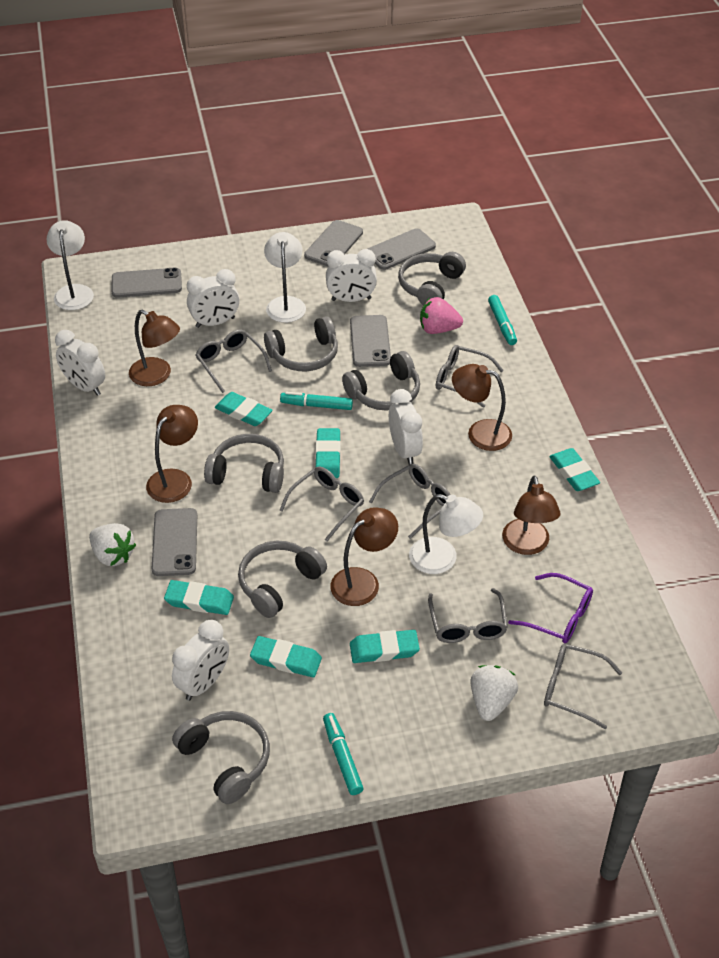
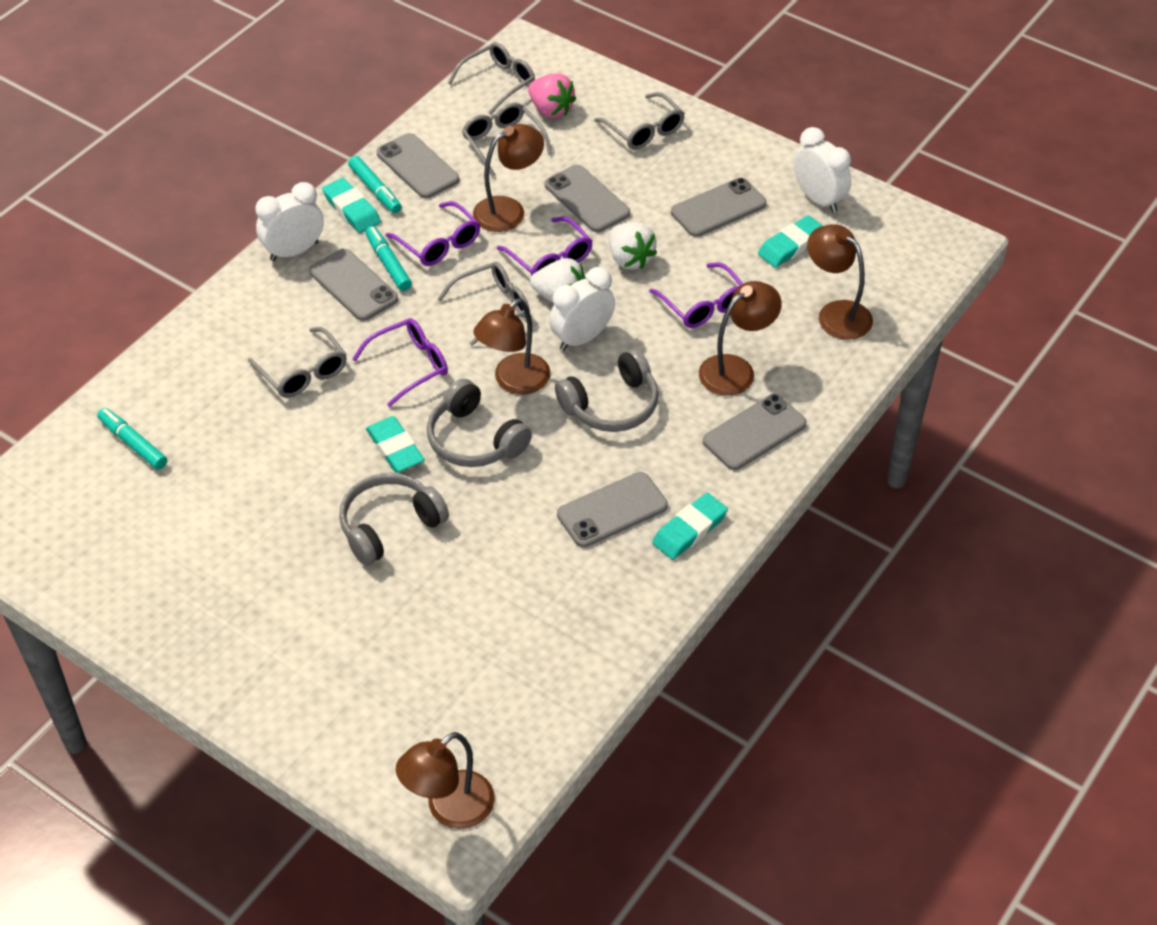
grey glasses: [196,329,272,393] [279,466,364,541] [369,464,451,539] [428,588,508,643] [436,345,504,408] [544,644,622,729] = 6 -> [248,327,347,398] [438,262,530,346] [448,42,535,115] [462,103,552,177] [594,92,685,150] = 5
grey headphones: [172,711,270,804] [204,434,284,493] [238,541,327,618] [264,316,338,371] [342,351,420,411] [398,252,466,306] = 6 -> [339,473,449,566] [427,379,532,467] [555,349,658,432] = 3
grey phone: [112,268,182,298] [151,508,197,576] [304,220,363,267] [350,315,391,367] [368,228,436,270] = 5 -> [309,249,398,321] [377,133,459,198] [545,165,630,232] [557,472,668,547] [671,178,766,237] [703,394,806,470] = 6
purple glasses: [508,573,593,643] = 1 -> [352,318,448,407] [385,201,480,266] [497,216,592,276] [649,263,743,328] = 4
turquoise eraser: [164,580,234,615] [215,392,272,426] [250,636,322,677] [315,428,341,478] [350,630,420,663] [549,448,600,491] = 6 -> [322,178,381,233] [366,416,424,473] [652,493,728,560] [758,215,823,267] = 4
white clock: [55,330,105,396] [172,620,229,701] [187,269,239,328] [326,249,377,302] [389,389,423,465] = 5 -> [256,182,324,261] [549,267,615,351] [794,127,851,213] = 3
white lamp: [47,220,94,310] [264,232,306,323] [409,494,483,574] = 3 -> none = 0

